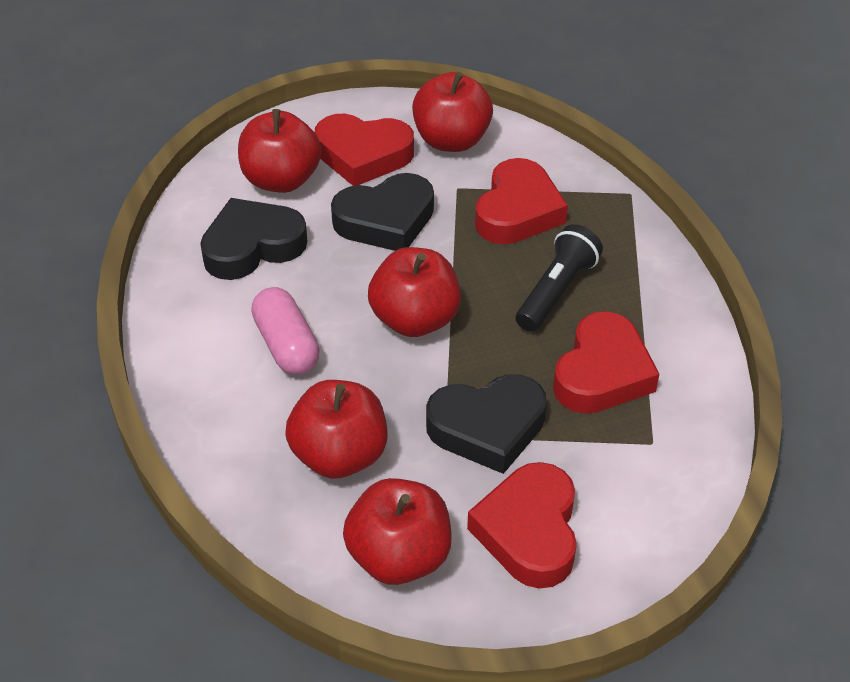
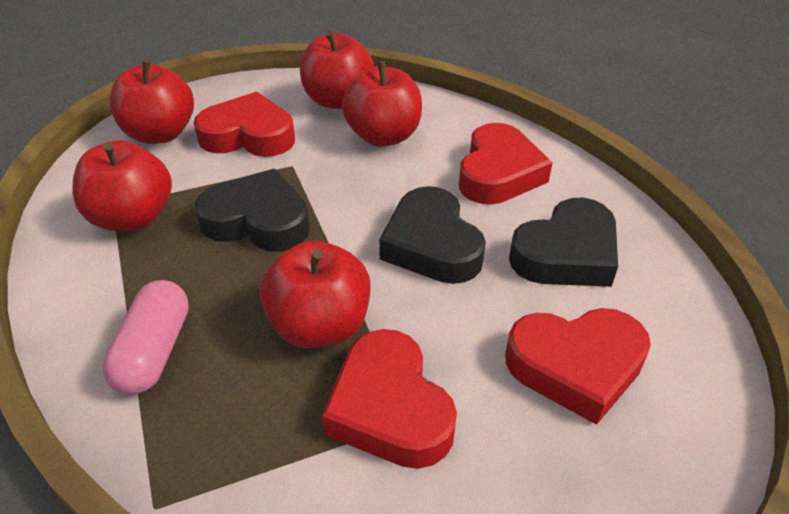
black flashlight: [516,224,603,332] = 1 -> none = 0

